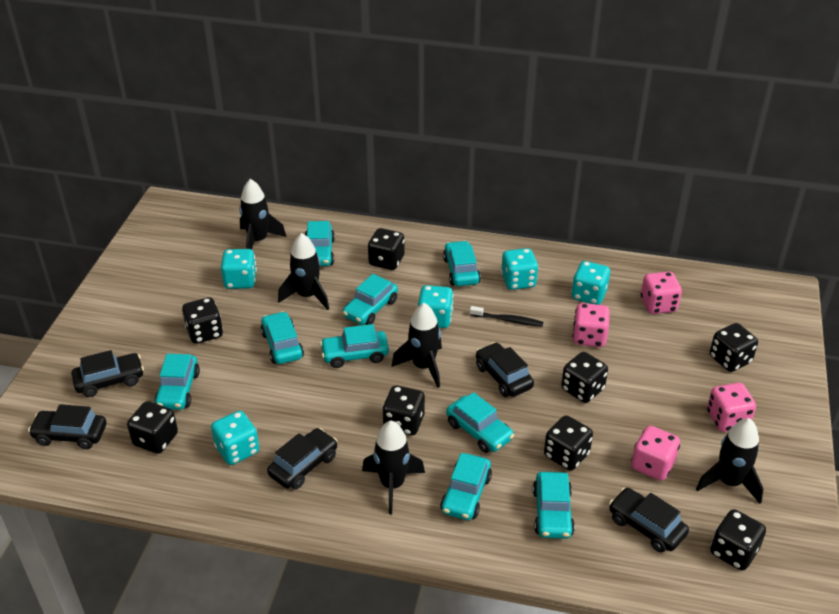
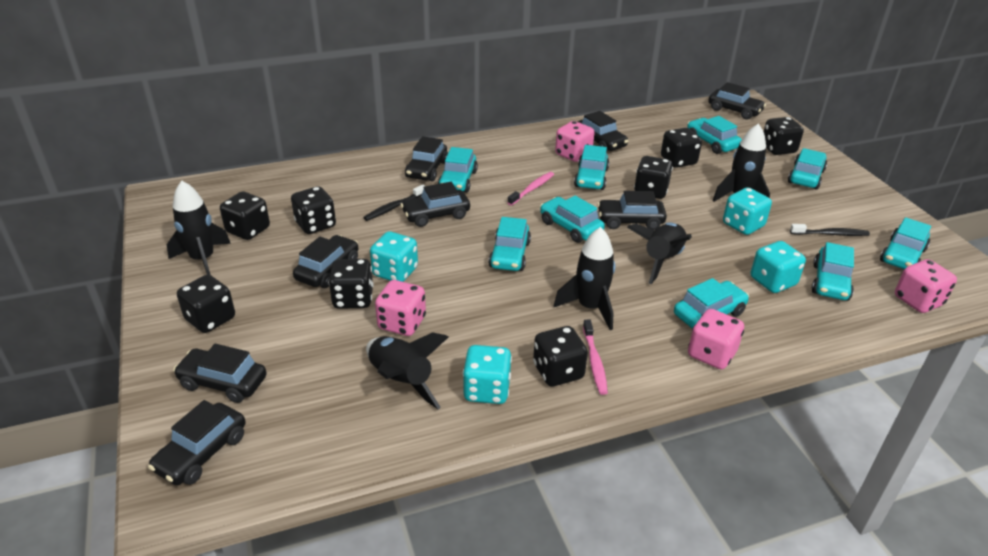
black car: [28,404,106,449] [72,350,144,397] [267,428,337,489] [476,342,534,397] [609,488,689,553] = 5 -> [148,400,246,485] [173,344,267,403] [293,235,358,288] [400,182,470,227] [405,136,448,181] [578,111,628,151] [597,191,667,230] [708,82,766,120] = 8
black toothbrush: [470,306,543,327] = 1 -> [363,185,425,221] [790,224,870,236] = 2
pink toothbrush: none = 0 -> [507,172,554,205] [583,320,608,395] = 2
turquoise dice: [211,411,259,465] [221,249,257,289] [418,285,454,328] [501,248,538,290] [571,261,610,305] = 5 -> [370,231,418,282] [463,345,512,404] [723,187,772,235] [751,241,806,293] = 4

